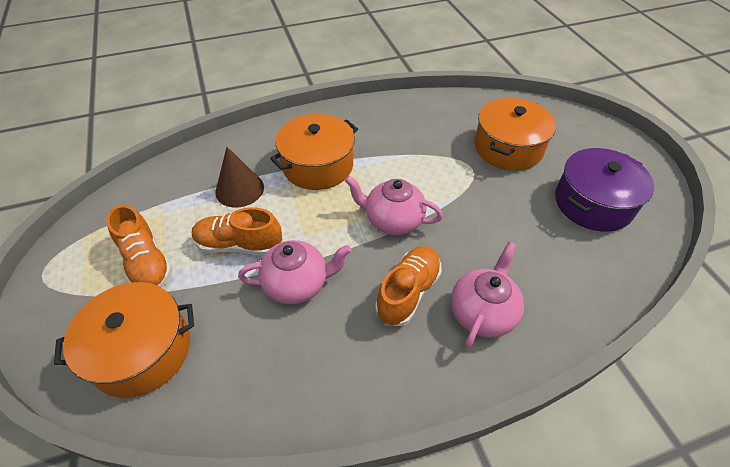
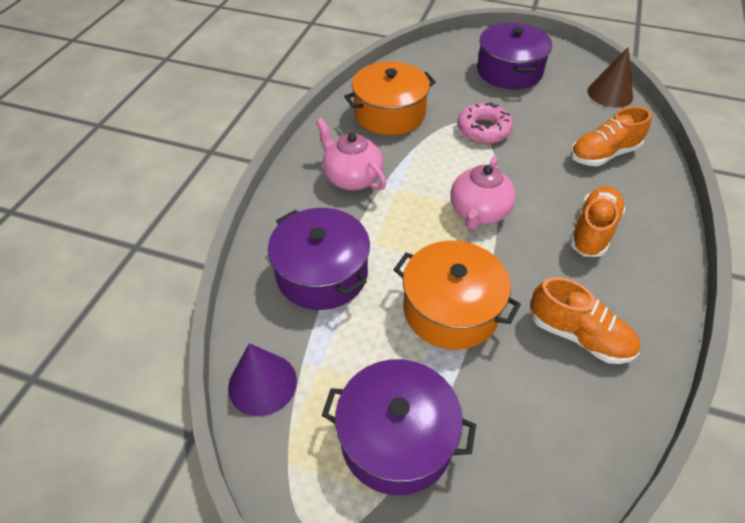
orange pot: [54,282,194,398] [270,114,358,190] [474,98,556,170] = 3 -> [344,62,436,135] [393,241,521,350] = 2
pink donut: none = 0 -> [457,103,513,144] = 1
pink teapot: [238,240,351,304] [345,176,443,235] [451,242,524,348] = 3 -> [316,118,386,190] [451,156,516,230] = 2
purple cone: none = 0 -> [228,343,297,416] = 1
purple pot: [555,148,654,232] = 1 -> [268,208,370,310] [322,359,476,495] [477,23,552,89] = 3

